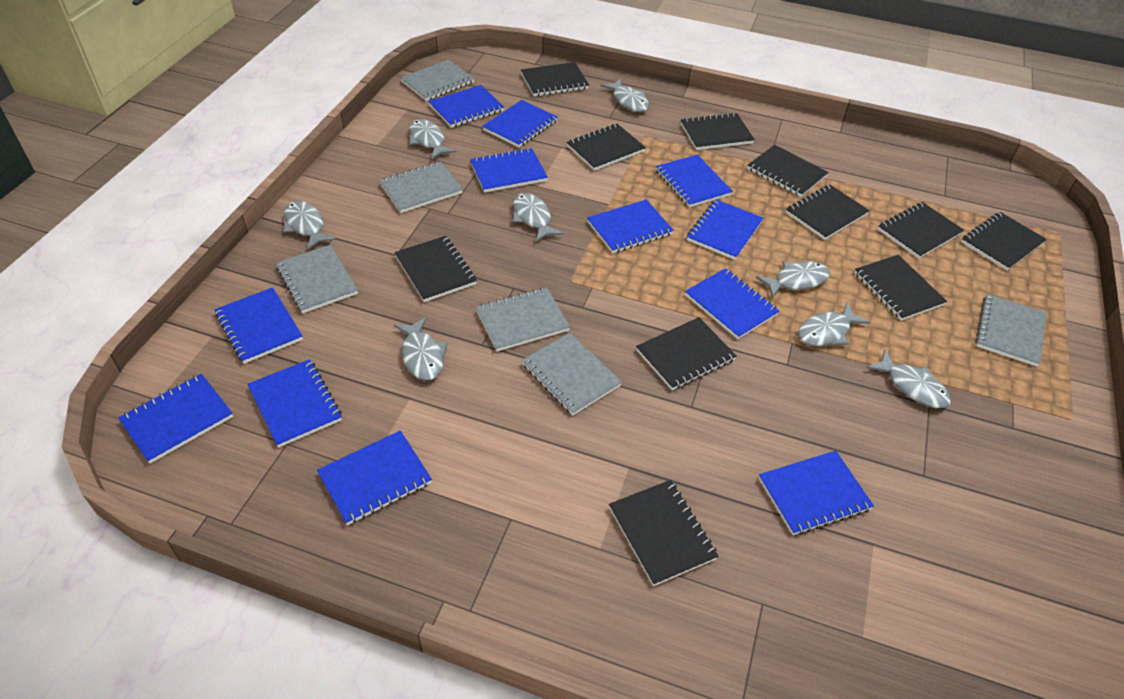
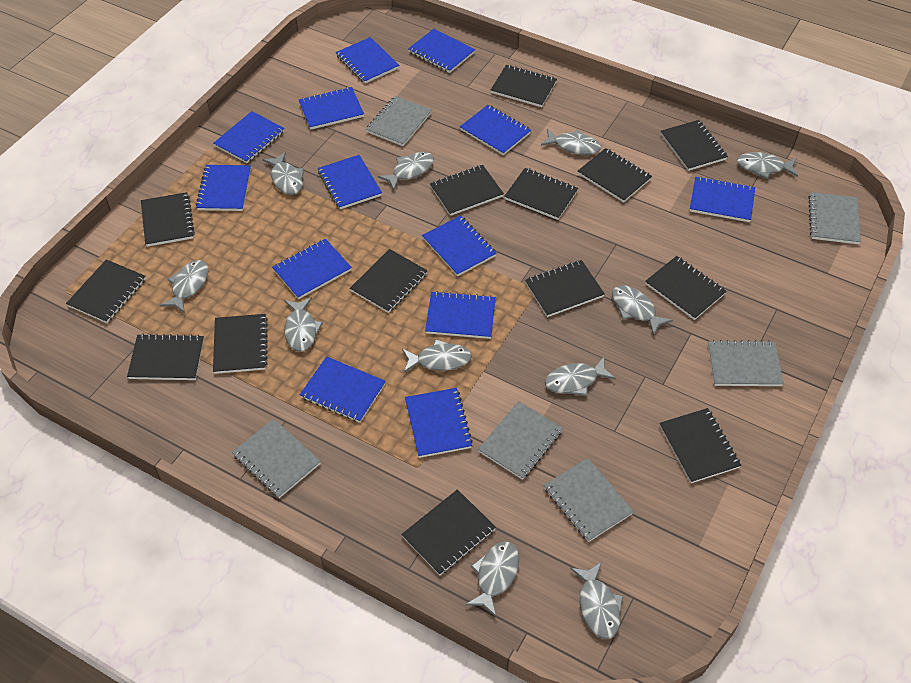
black notebook: [394,236,477,302] [521,62,589,96] [567,124,646,171] [609,480,719,586] [636,317,737,390] [681,113,755,150] [747,145,829,197] [786,184,870,240] [854,255,947,321] [878,202,964,259] [961,212,1047,271] = 11 -> [66,259,146,323] [127,334,204,380] [141,192,195,247] [213,314,268,374] [350,249,428,313] [401,489,496,575] [430,165,504,216] [491,65,557,107] [504,168,578,220] [525,260,605,317] [578,148,652,203] [645,256,727,320] [660,408,741,483] [661,120,728,171] = 14
blue notebook: [118,374,233,464] [214,287,303,364] [247,359,342,448] [317,430,432,525] [429,85,504,128] [470,148,548,193] [482,100,557,147] [587,200,674,253] [656,155,733,207] [685,268,779,339] [687,200,763,260] [758,451,874,535] = 12 -> [196,165,251,211] [213,111,284,163] [272,239,352,299] [299,87,364,130] [300,356,386,423] [318,155,382,209] [336,37,400,83] [405,388,473,458] [408,29,475,73] [422,215,497,276] [425,291,496,339] [460,105,531,155] [690,176,755,222] = 13
grey fish: [283,201,336,250] [394,317,448,381] [409,119,456,160] [513,193,563,242] [601,79,649,112] [756,261,830,298] [798,302,870,346] [866,349,951,408] = 8 -> [160,260,208,313] [262,152,304,195] [284,297,323,352] [378,152,434,190] [402,339,472,373] [465,541,519,617] [541,129,601,155] [545,357,616,396] [570,562,623,639] [612,285,673,336] [737,152,798,179] = 11

